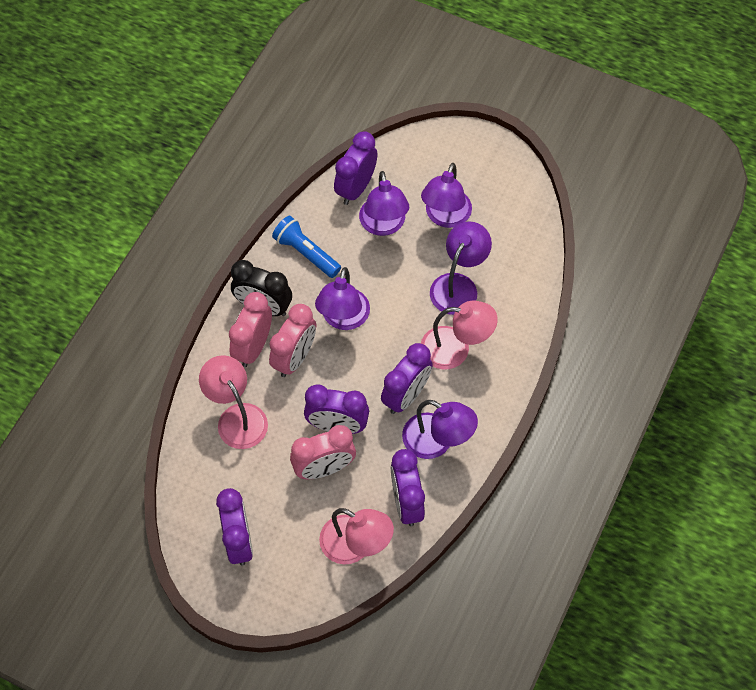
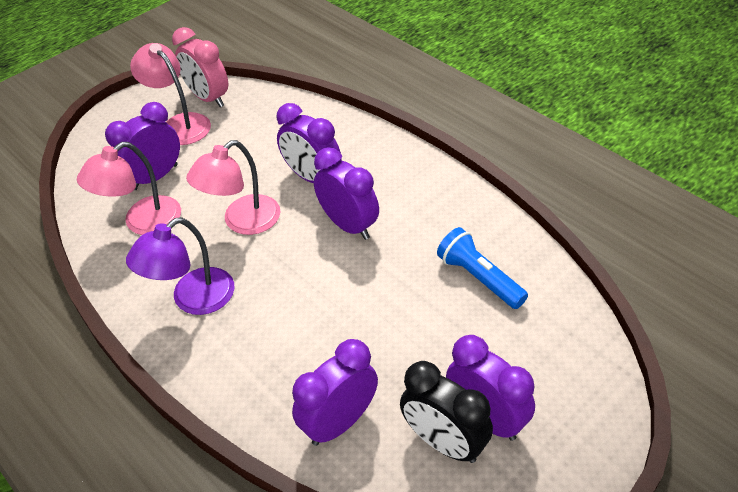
pink clock: [229,292,272,367] [269,304,316,377] [290,425,356,479] = 3 -> [172,27,228,107] = 1
purple lamp: [315,267,370,330] [359,171,409,236] [402,400,478,459] [421,163,472,228] [430,222,492,315] = 5 -> [126,217,235,315] = 1

